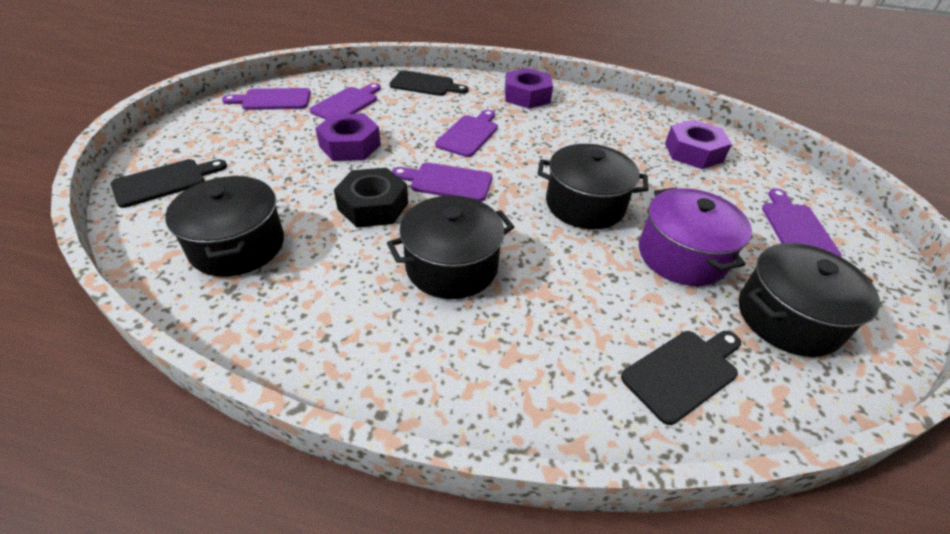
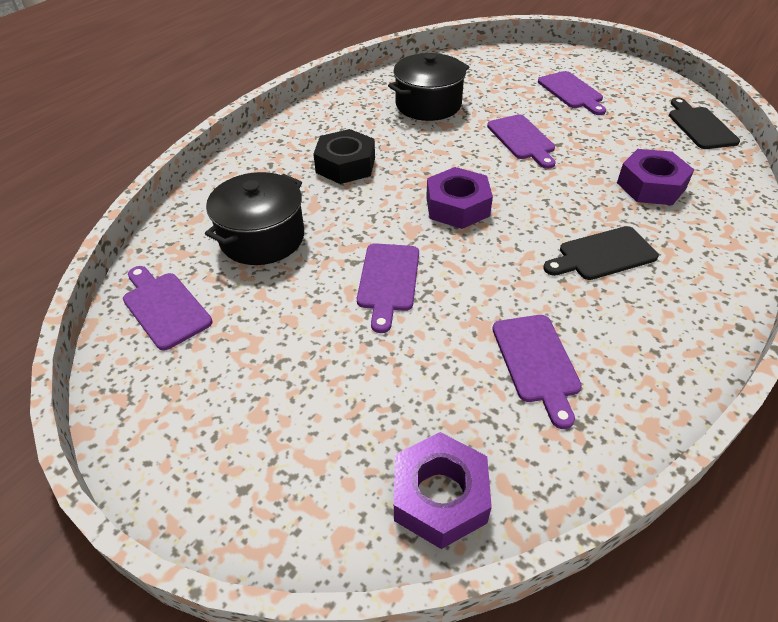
black cutting board: [111,159,227,208] [390,70,468,96] [621,331,741,425] = 3 -> [543,226,659,280] [669,98,740,149] = 2
black pot: [165,176,284,277] [387,195,514,299] [537,144,649,229] [739,243,880,357] = 4 -> [205,172,304,265] [388,53,469,121] = 2
purple pot: [639,187,752,286] = 1 -> none = 0

